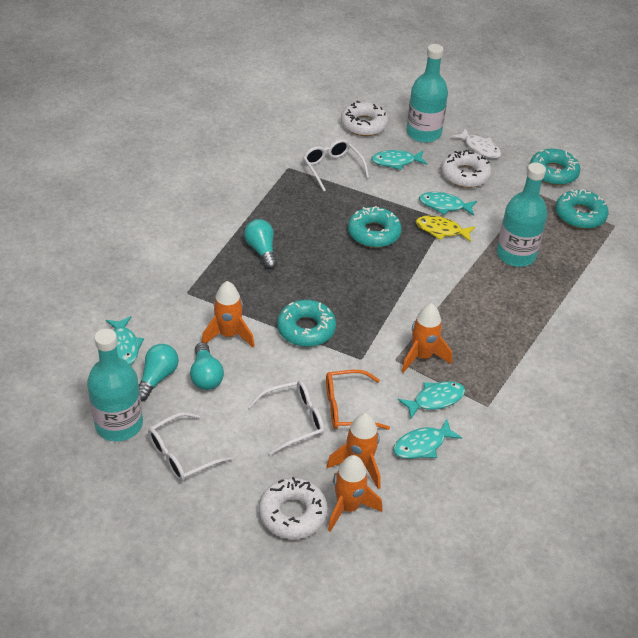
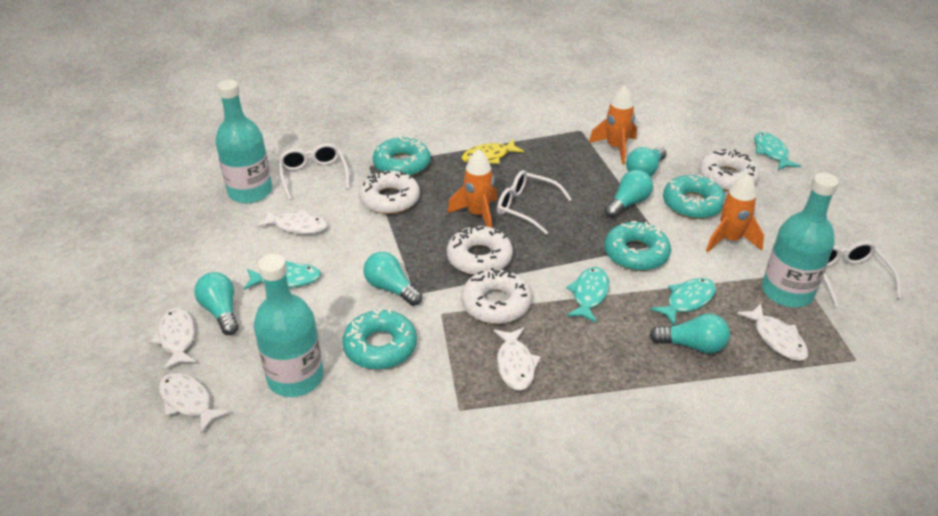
orange glasses: [326,370,390,430] = 1 -> none = 0
orange rocket: [202,281,255,348] [327,413,381,489] [328,455,383,532] [401,303,452,373] = 4 -> [447,149,497,228] [589,85,637,165] [706,174,764,252] = 3
turquoise fish: [106,316,144,365] [371,150,427,170] [393,419,462,459] [398,381,465,419] [419,192,477,216] = 5 -> [244,261,321,290] [566,267,609,323] [650,278,716,325] [754,132,801,170] = 4
turquoise light bulb: [139,344,179,401] [190,342,224,390] [244,219,277,269] = 3 -> [194,272,239,335] [363,252,422,306] [604,170,653,218] [626,147,667,177] [650,314,730,354] = 5
white donut: [259,477,328,539] [341,101,389,136] [441,150,492,188] = 3 -> [359,171,420,214] [447,225,513,275] [461,268,531,324] [699,149,760,191] = 4
white fish: [452,128,501,158] = 1 -> [150,308,197,370] [159,373,230,434] [256,209,327,234] [493,327,541,390] [737,303,808,361] = 5

